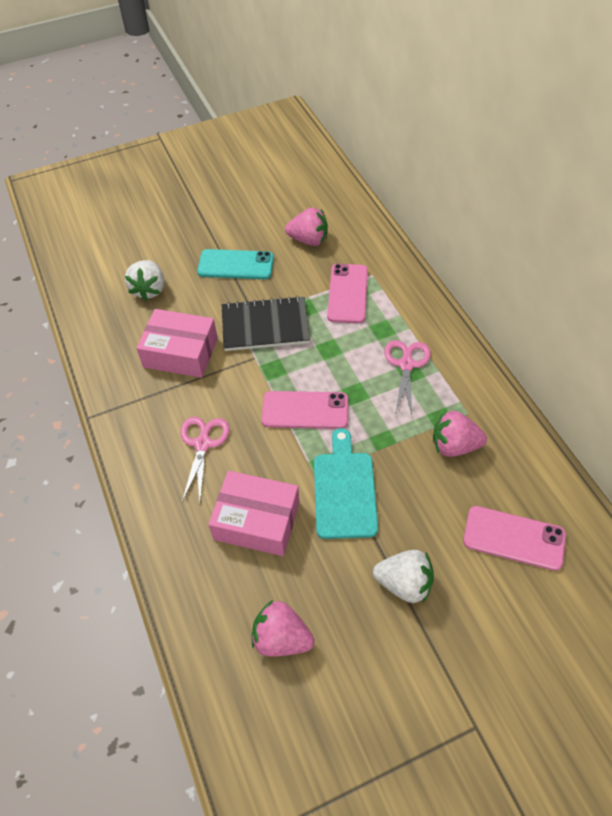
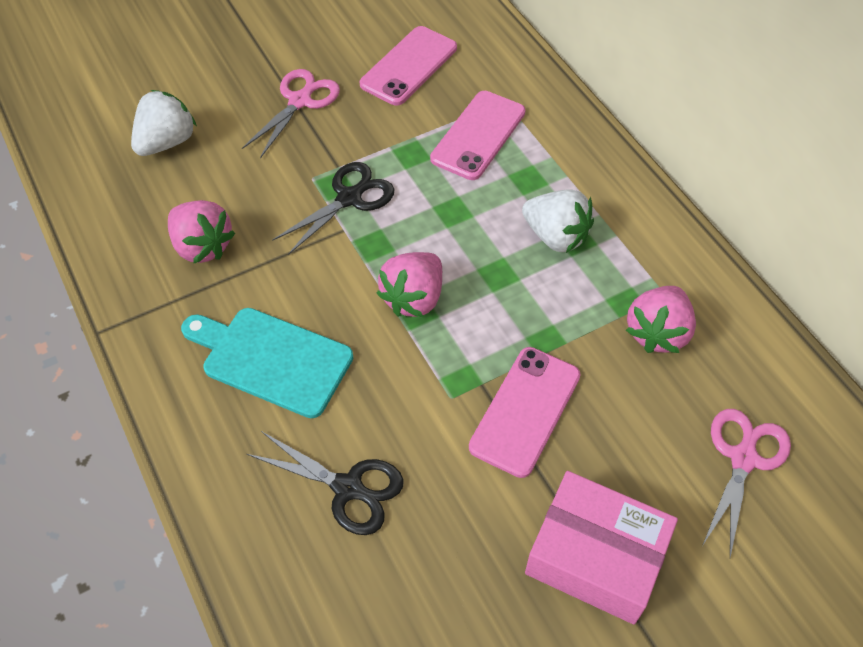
black notebook: [222,296,310,351] = 1 -> none = 0
black scissors: none = 0 -> [247,431,404,535] [272,162,394,255] = 2
pink box: [136,309,218,378] [208,471,299,556] = 2 -> [525,471,678,625] = 1
turquoise phone: [197,249,274,279] = 1 -> none = 0

